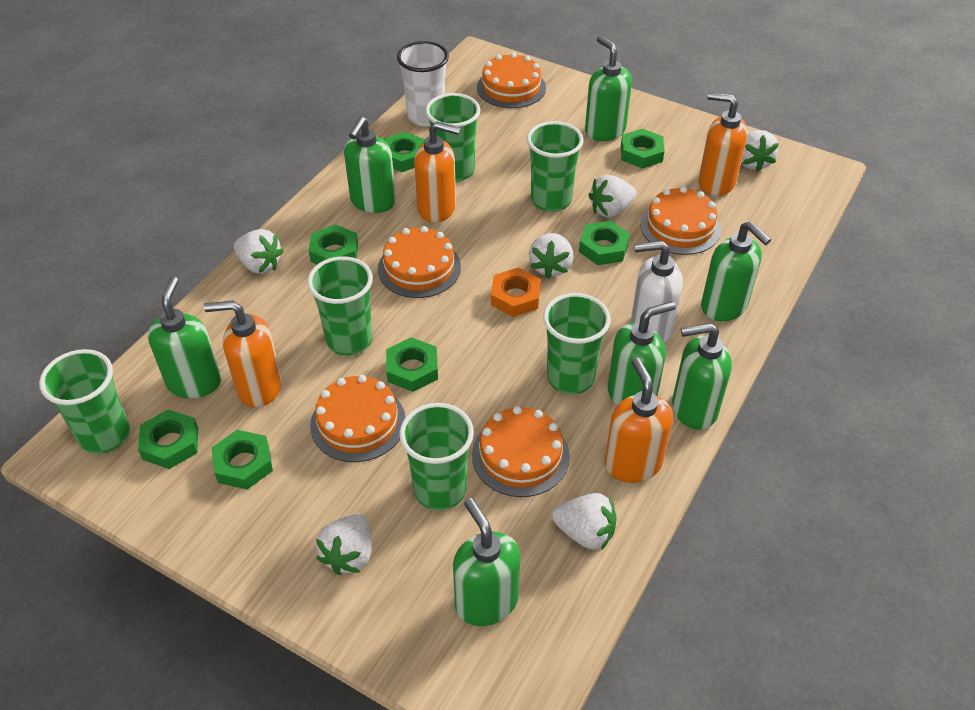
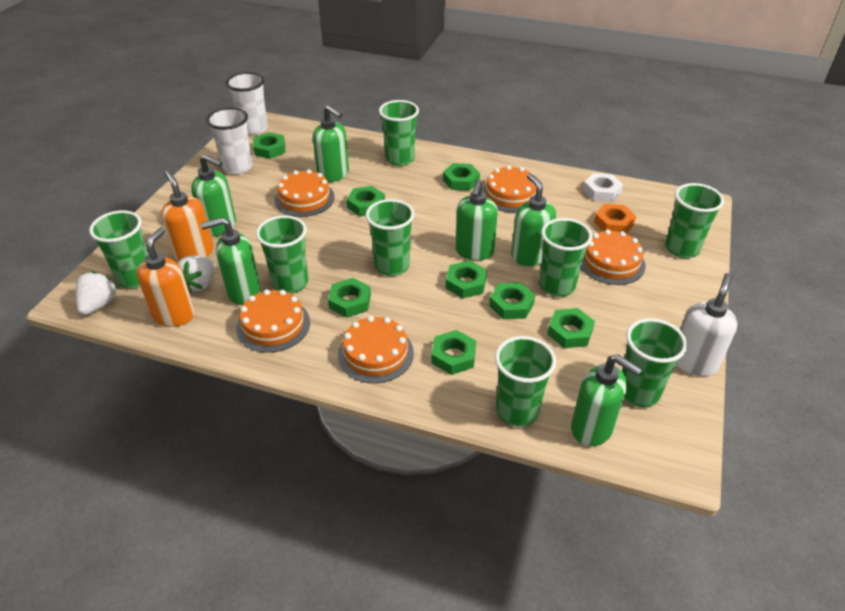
green cup: [39,349,130,454] [307,256,373,356] [399,403,474,510] [425,93,480,182] [527,121,583,212] [543,293,611,394] = 6 -> [89,210,148,289] [256,215,309,294] [366,199,415,276] [379,100,419,166] [495,336,556,427] [539,218,592,297] [622,318,687,407] [665,183,724,258] = 8
green nut: [138,409,198,469] [211,430,273,490] [309,224,358,264] [383,132,425,172] [386,337,438,392] [579,221,630,265] [621,129,665,169] = 7 -> [253,132,285,159] [328,278,371,318] [347,186,385,216] [432,330,476,375] [443,163,480,191] [446,261,487,298] [489,282,535,319] [547,308,595,348] = 8
green soap dispenser: [148,277,221,399] [344,117,396,213] [453,498,521,626] [585,36,632,141] [608,301,676,406] [672,323,732,430] [701,221,771,321] = 7 -> [191,154,236,237] [201,217,260,305] [313,105,349,182] [455,179,498,260] [511,173,556,266] [571,354,642,446] = 6
orange soap dispenser: [204,301,282,408] [414,121,461,223] [605,358,673,483] [698,92,748,196] = 4 -> [136,227,195,327] [161,171,214,261] = 2
white cup: [397,41,449,127] = 1 -> [206,107,252,175] [226,72,268,135] = 2
white nut: none = 0 -> [583,173,623,202] = 1
white strawberry: [234,229,284,274] [316,514,372,575] [529,233,574,279] [552,493,617,550] [588,175,636,218] [741,130,779,172] = 6 -> [76,271,118,315] [178,256,214,293] = 2

